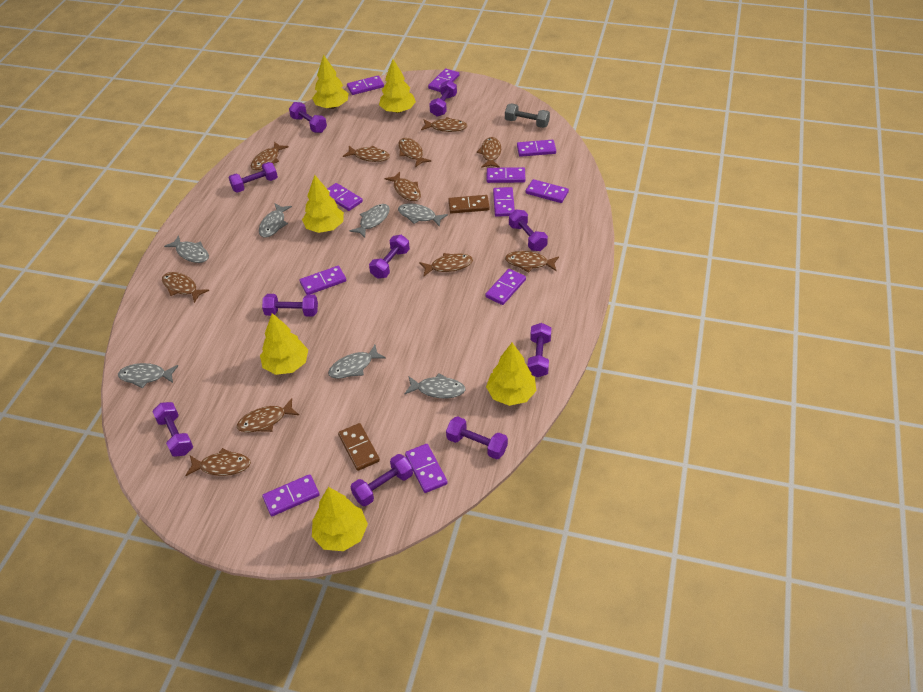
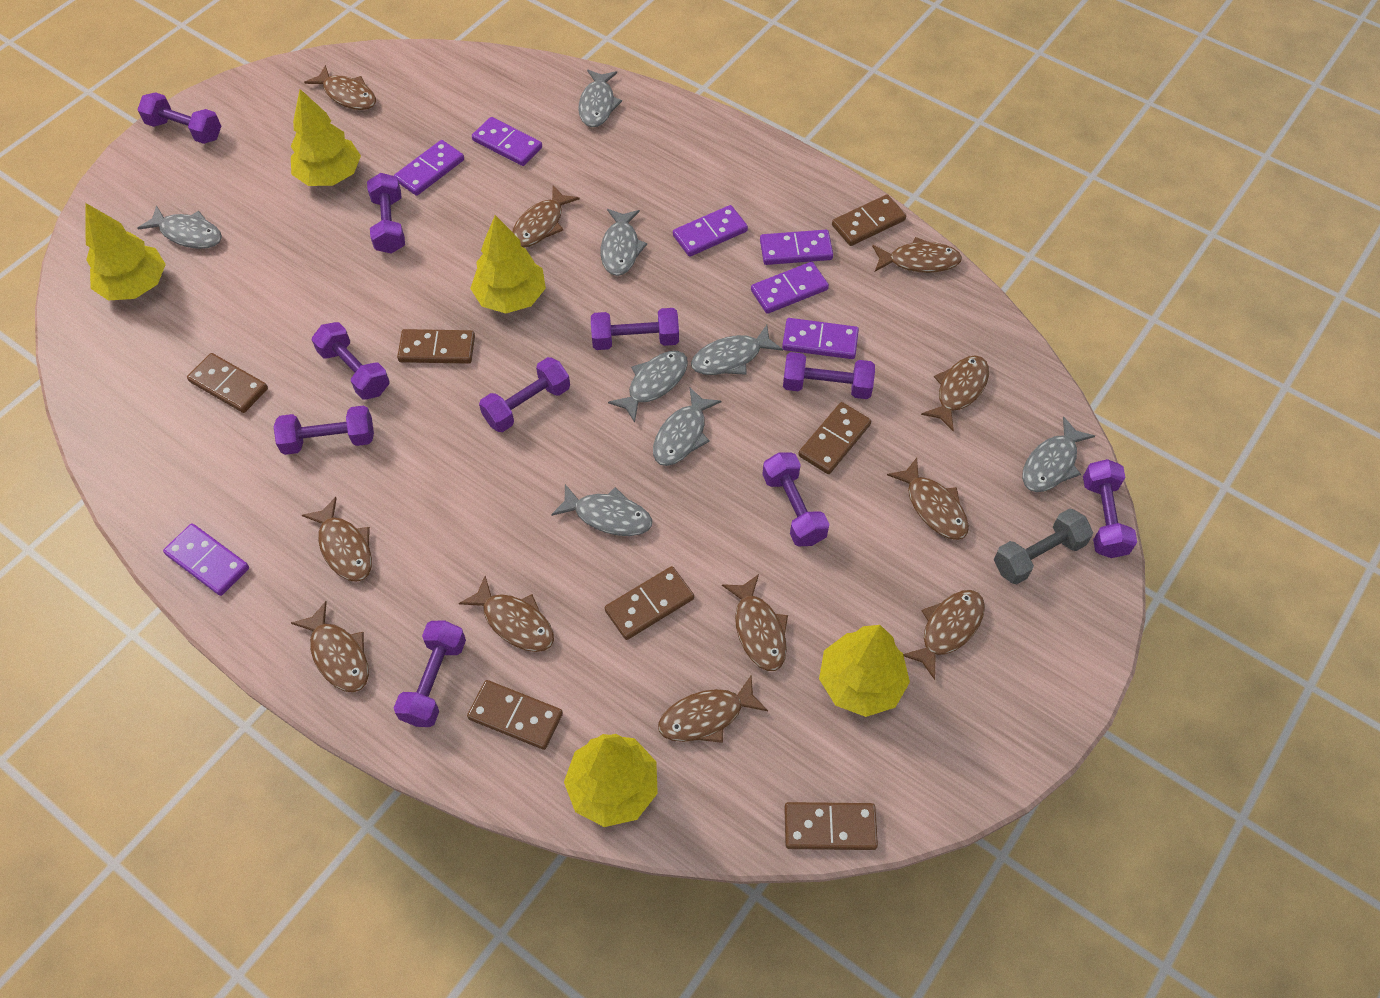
brown domino: [338,423,380,471] [448,195,490,214] = 2 -> [187,353,268,413] [397,329,475,364] [467,680,563,750] [605,566,694,640] [784,802,878,850] [798,402,871,474] [832,195,906,246] = 7
grey fish: [118,363,178,388] [164,235,209,263] [259,203,292,237] [328,345,386,379] [349,204,390,238] [398,203,448,227] [405,373,466,398] = 7 -> [138,205,222,249] [551,484,652,536] [578,70,622,127] [601,209,647,276] [608,351,688,423] [653,388,721,466] [691,325,783,375] [1022,417,1095,492] = 8
purple domino: [262,474,320,516] [300,266,346,295] [327,183,363,211] [347,76,384,95] [405,444,448,493] [428,68,459,92] [485,269,526,305] [487,167,525,183] [493,187,515,217] [517,140,556,157] [526,179,569,203] = 11 -> [163,523,249,596] [394,140,464,196] [472,117,542,166] [673,205,748,257] [751,262,829,314] [760,230,833,265] [782,318,859,359] = 7
yellow tree: [260,313,308,375] [302,175,344,233] [312,54,349,109] [312,487,368,551] [379,59,416,113] [486,343,536,406] = 6 -> [86,203,166,301] [291,89,361,186] [470,215,546,313] [564,734,658,827] [819,625,910,717] = 5

